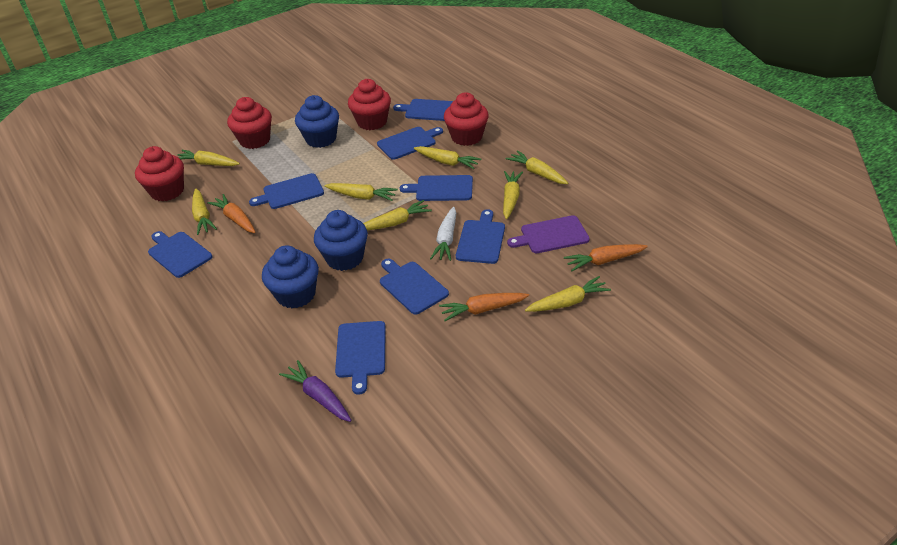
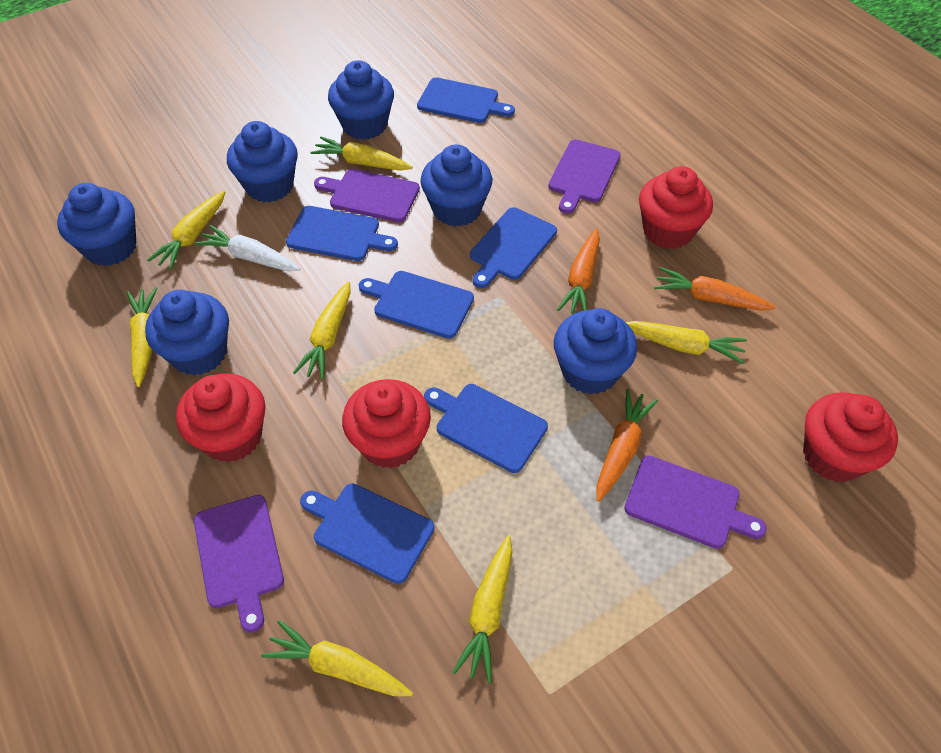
blue cupcake: [262,245,319,308] [295,95,339,148] [314,210,368,271] = 3 -> [57,183,136,266] [145,290,229,375] [227,121,298,202] [328,60,394,140] [420,144,492,227] [554,308,637,395] = 6
blue cutting board: [148,231,212,278] [249,173,324,209] [335,321,386,395] [377,127,443,160] [380,259,449,315] [393,99,453,121] [400,175,473,201] [456,209,505,264] = 8 -> [286,206,398,261] [300,484,435,584] [359,271,474,339] [417,77,515,123] [424,384,548,473] [470,207,557,288] = 6
purple carrot: [279,360,351,422] = 1 -> none = 0
purple cutting board: [507,215,590,253] = 1 -> [194,495,284,633] [314,169,420,222] [548,139,620,214] [624,456,766,549] = 4
yellow carrot: [177,150,240,166] [192,189,217,235] [324,183,398,201] [363,200,432,230] [414,146,481,169] [503,171,523,219] [506,150,568,184] [525,276,611,312] = 8 -> [127,287,157,387] [147,191,225,270] [261,620,413,696] [293,282,351,380] [310,137,413,171] [452,535,512,683] [626,321,747,364] = 7

